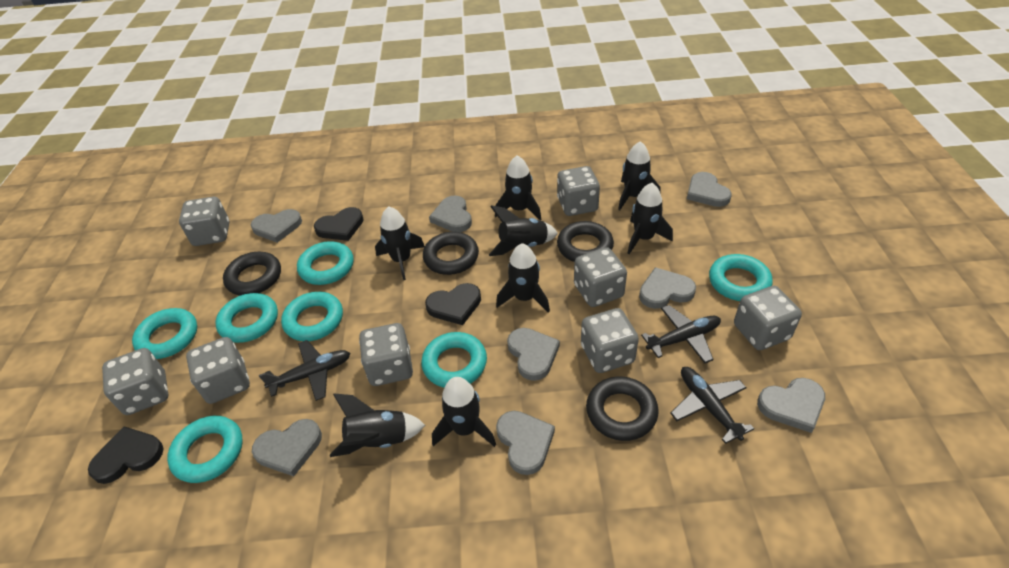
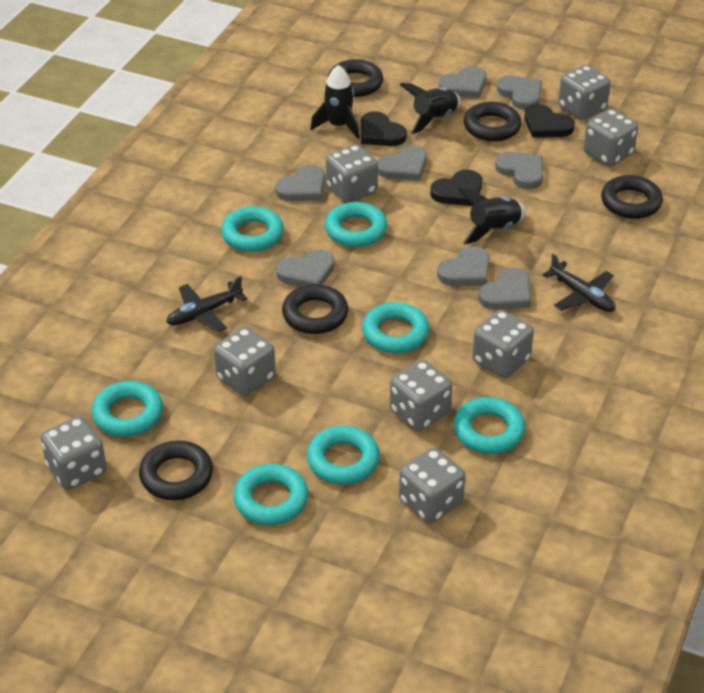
black plane: [259,340,350,401] [641,305,721,363] [670,367,754,444] = 3 -> [166,276,248,332] [543,254,616,312] = 2
black ring: [223,252,281,295] [423,232,479,275] [557,221,614,262] [586,376,659,441] = 4 -> [139,441,213,500] [282,284,348,334] [328,59,383,97] [464,102,521,141] [601,175,663,219] = 5
black rocket: [330,393,425,457] [375,206,425,280] [432,377,496,447] [489,205,558,256] [495,155,541,220] [496,243,550,313] [618,141,661,210] [628,183,673,254] = 8 -> [310,65,360,139] [400,83,461,134] [458,188,526,244] = 3

